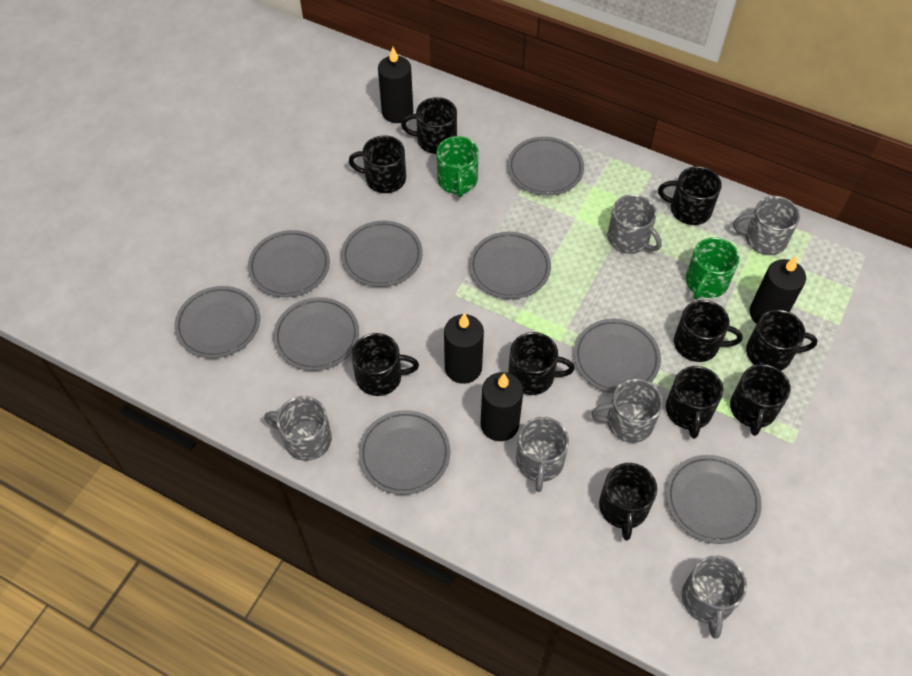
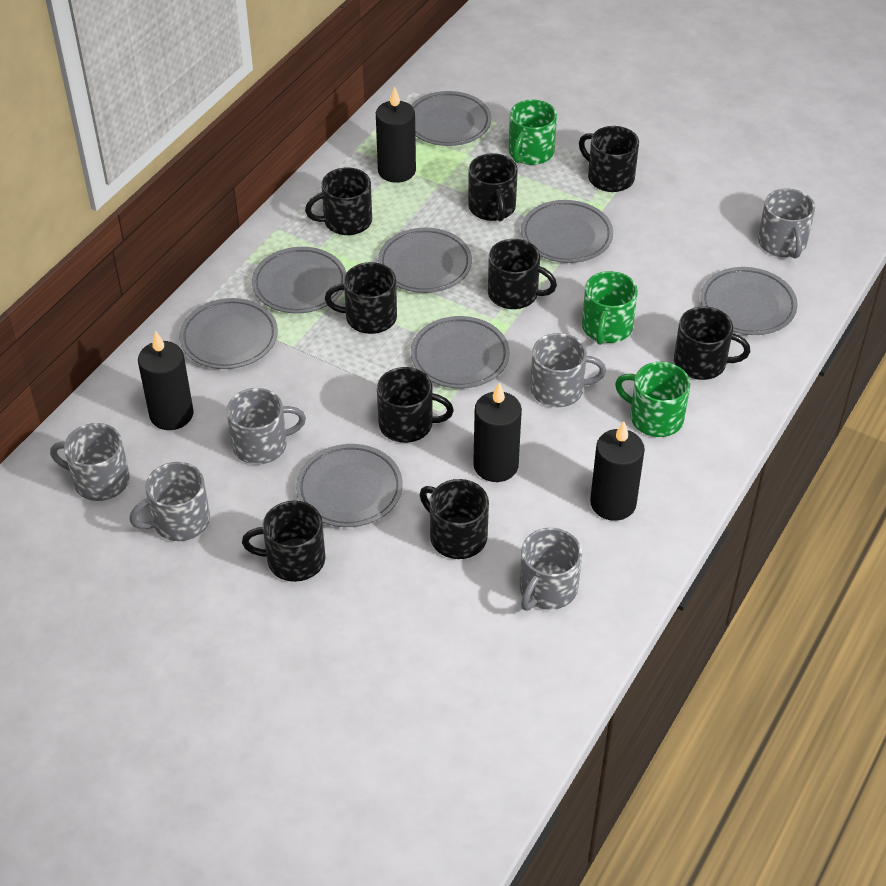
black mug: [349,136,406,193] [351,333,419,396] [401,97,457,154] [508,332,575,395] [599,463,657,541] [658,166,722,225] [666,366,723,439] [674,300,743,362] [730,364,791,436] [746,310,818,371] = 10 -> [242,501,326,582] [305,167,372,235] [325,262,397,334] [377,367,454,443] [420,479,489,559] [468,153,518,221] [488,239,557,309] [579,126,639,192] [674,306,750,380] = 9
green mug: [437,136,479,197] [686,237,740,299] = 2 -> [509,100,557,165] [582,271,638,345] [615,362,690,437] = 3
grey plate: [174,286,260,358] [248,230,330,297] [273,297,359,371] [341,221,423,287] [359,410,450,495] [469,232,551,299] [508,136,584,196] [574,319,661,394] [666,455,762,544] = 9 -> [179,298,278,369] [252,247,346,314] [296,444,403,527] [378,228,472,293] [411,91,491,146] [411,316,510,389] [521,200,613,263] [700,267,798,335] = 8

